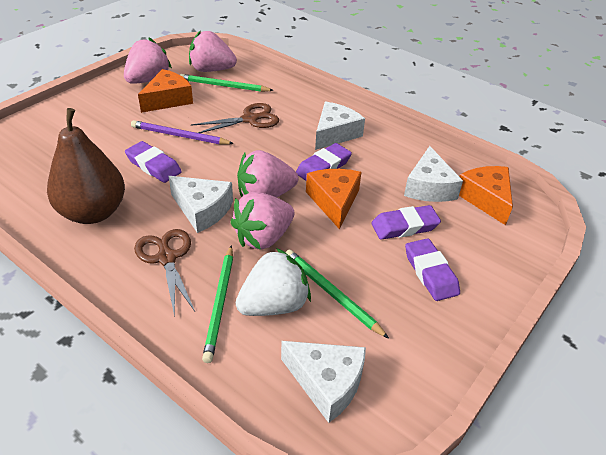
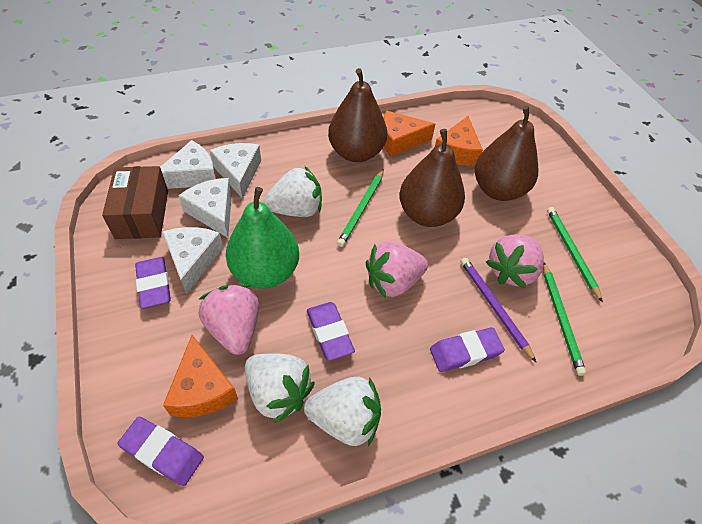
brown box: none = 0 -> [102,166,168,239] = 1
brown pear: [47,108,125,224] = 1 -> [328,68,387,162] [399,129,465,227] [475,105,538,201] = 3
brown scissors: [134,229,195,317] [191,103,279,133] = 2 -> none = 0
green pear: none = 0 -> [226,187,299,289] = 1
pink strawberry: [124,38,172,84] [189,30,237,72] [230,192,294,250] [237,150,298,197] = 4 -> [198,284,259,355] [366,242,428,298] [486,234,544,289] = 3
white strawberry: [236,248,311,316] = 1 -> [245,353,315,423] [264,166,322,217] [304,377,381,446] = 3

